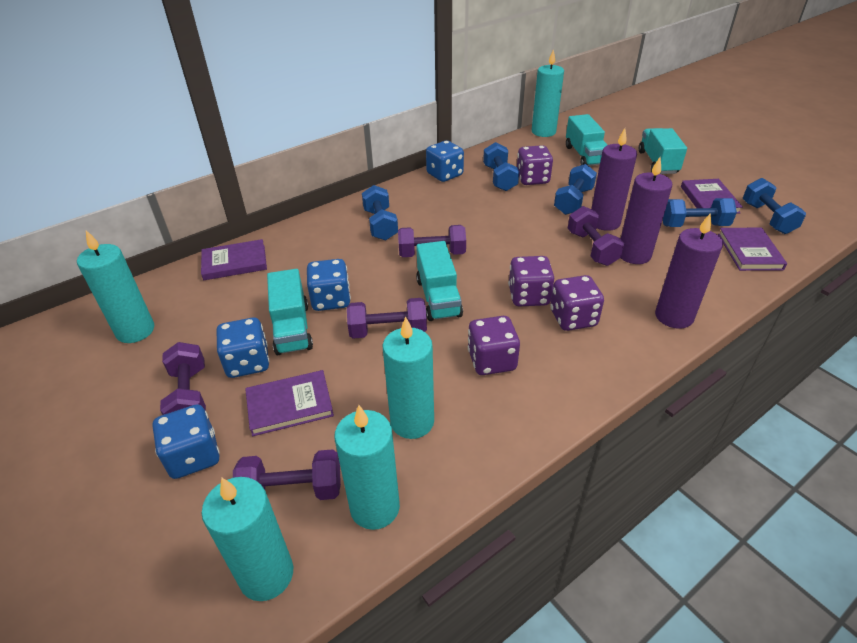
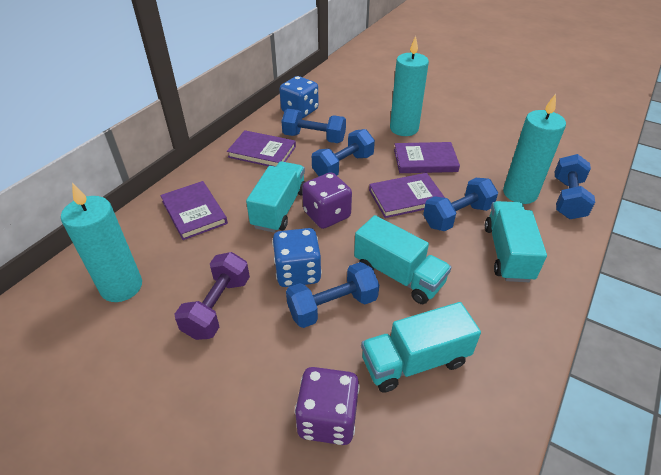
blue dice: [153,404,220,479] [217,317,269,378] [307,259,351,311] [426,140,464,182] = 4 -> [272,228,322,287] [279,76,319,118] = 2
purple candle: [591,128,637,231] [621,157,672,264] [655,213,723,329] = 3 -> none = 0
purple dice: [468,316,520,375] [508,256,554,307] [517,145,553,185] [550,275,604,331] = 4 -> [295,367,360,445] [302,172,352,229] = 2
purple dumbbell: [160,342,206,415] [233,449,341,500] [347,298,427,339] [398,225,466,257] [568,206,624,266] = 5 -> [175,252,250,340] = 1
turquoise candle: [77,230,154,343] [202,477,293,601] [334,405,400,530] [382,317,434,439] [532,49,564,137] = 5 -> [61,183,142,302] [390,36,429,136] [503,94,566,204] = 3

